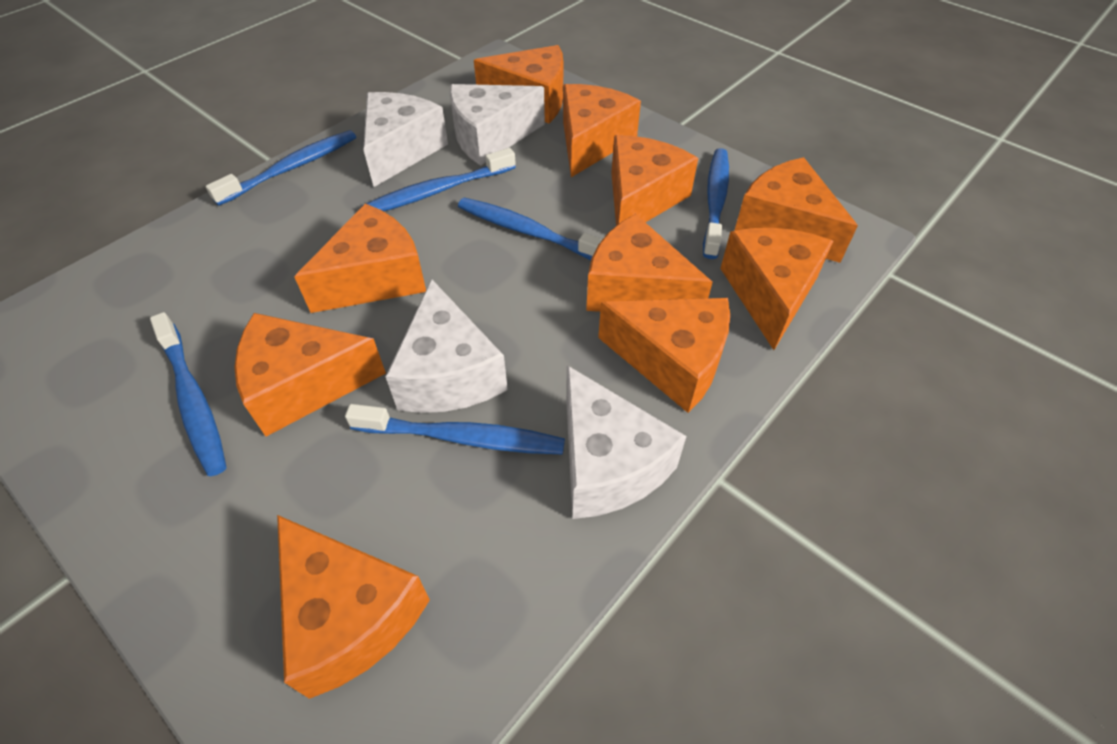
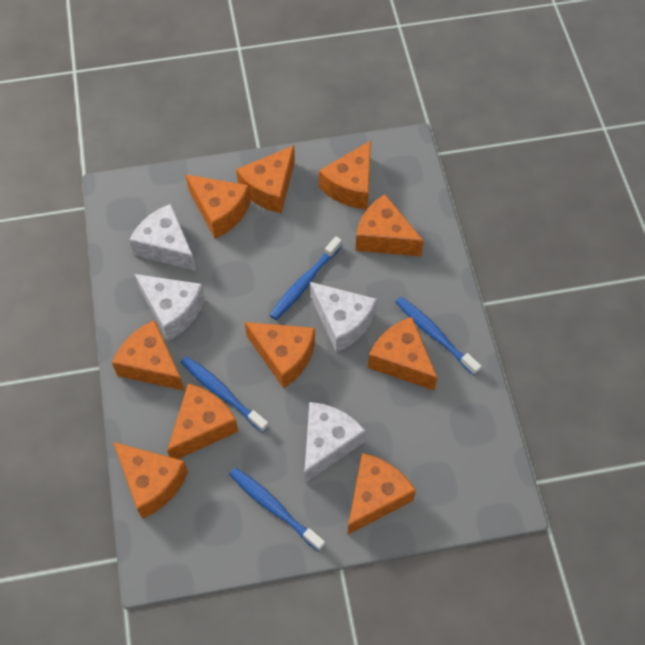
blue toothbrush: [150,312,226,476] [206,130,356,206] [345,404,565,455] [362,148,516,211] [458,198,603,260] [703,148,729,259] = 6 -> [181,356,269,433] [229,467,325,552] [270,236,342,320] [396,297,481,376] = 4

